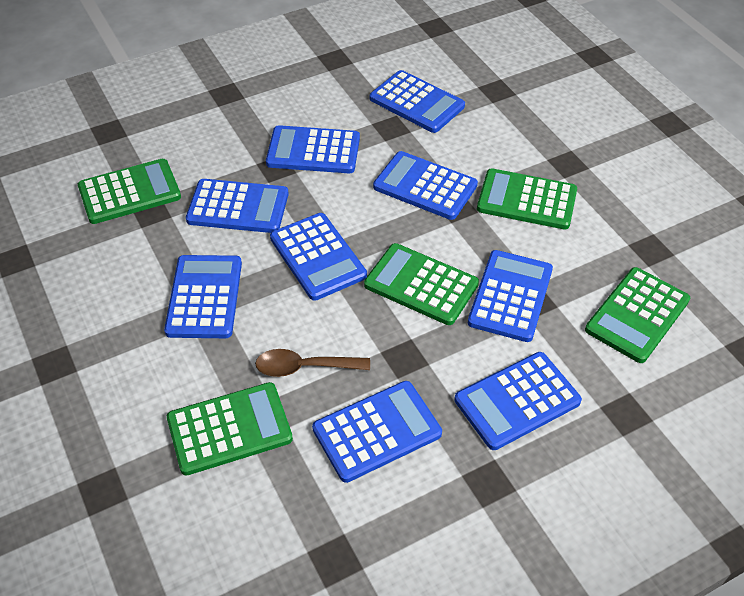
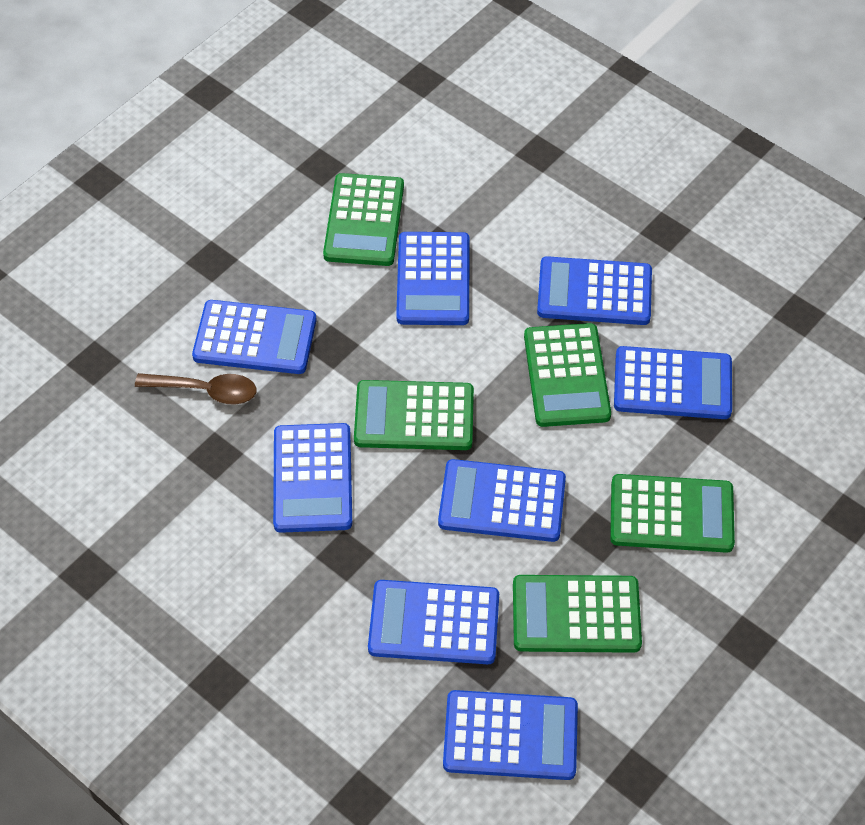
blue calculator: [164,255,242,338] [186,179,289,233] [266,125,360,173] [270,213,367,301] [312,381,442,483] [370,70,465,133] [373,151,478,220] [454,352,582,450] [468,250,553,342] = 9 -> [192,300,316,374] [273,423,352,533] [368,580,499,664] [396,232,469,325] [438,459,566,542] [443,690,578,780] [537,256,652,325] [614,346,732,419] = 8

